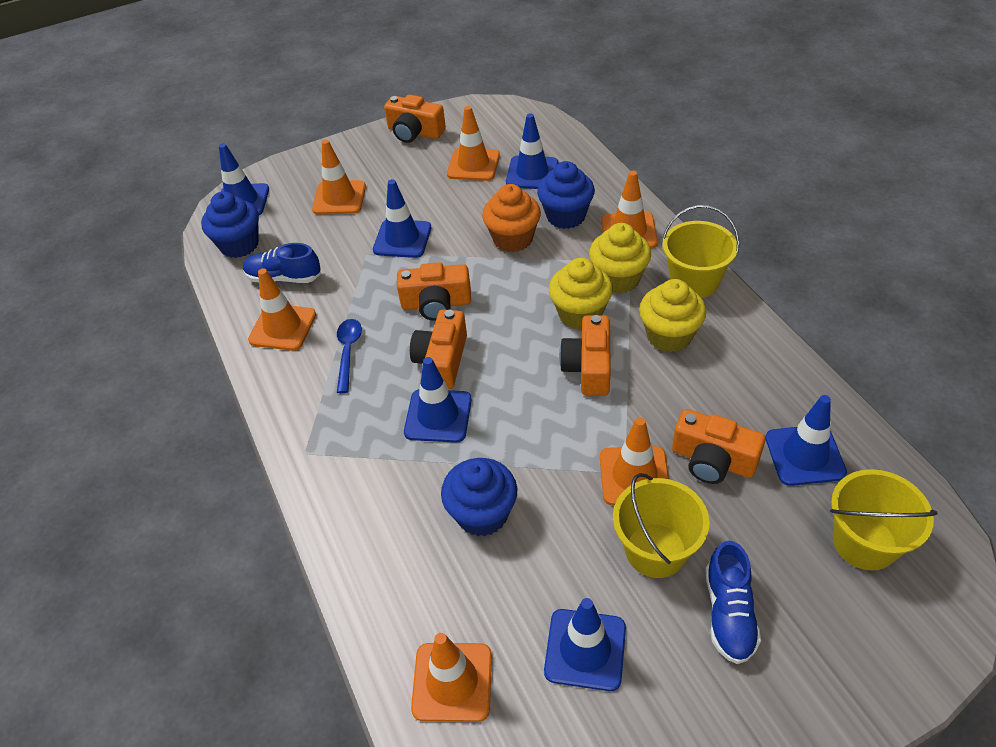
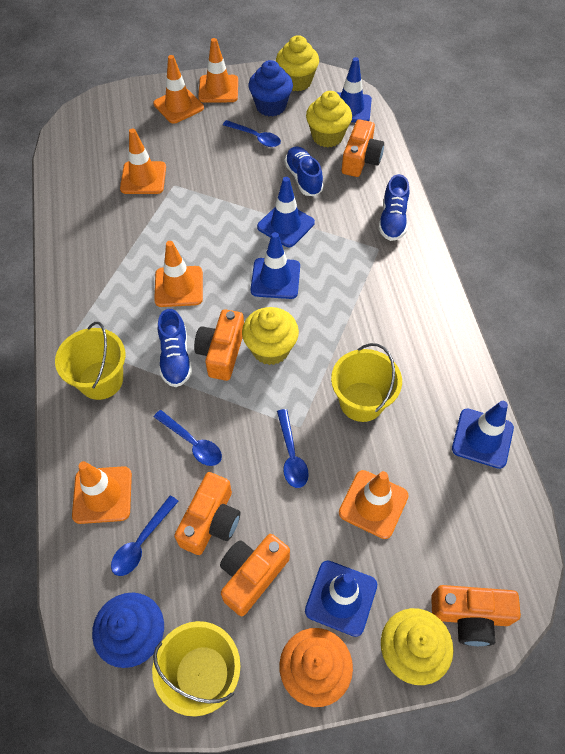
blue cupcake: [201,191,259,258] [441,458,517,536] [537,161,595,229] = 3 -> [92,593,164,668] [248,60,293,117] = 2
blue shoe: [243,243,321,283] [705,541,761,664] = 2 -> [158,309,192,387] [285,146,324,196] [379,174,409,241] = 3
blue spoon: [337,319,362,393] = 1 -> [111,495,179,576] [154,410,222,466] [223,120,281,147] [277,409,309,488] = 4
blue traffic cone: [219,143,269,215] [373,179,431,258] [404,357,472,443] [506,113,558,189] [544,598,626,691] [765,395,847,486] = 6 -> [251,232,300,299] [257,177,315,247] [305,560,377,637] [336,57,372,123] [452,401,514,469] = 5
yellow cupcake: [549,258,613,330] [589,223,651,294] [639,279,706,353] = 3 -> [242,307,299,365] [276,35,319,91] [306,91,352,147] [381,608,454,685] = 4

